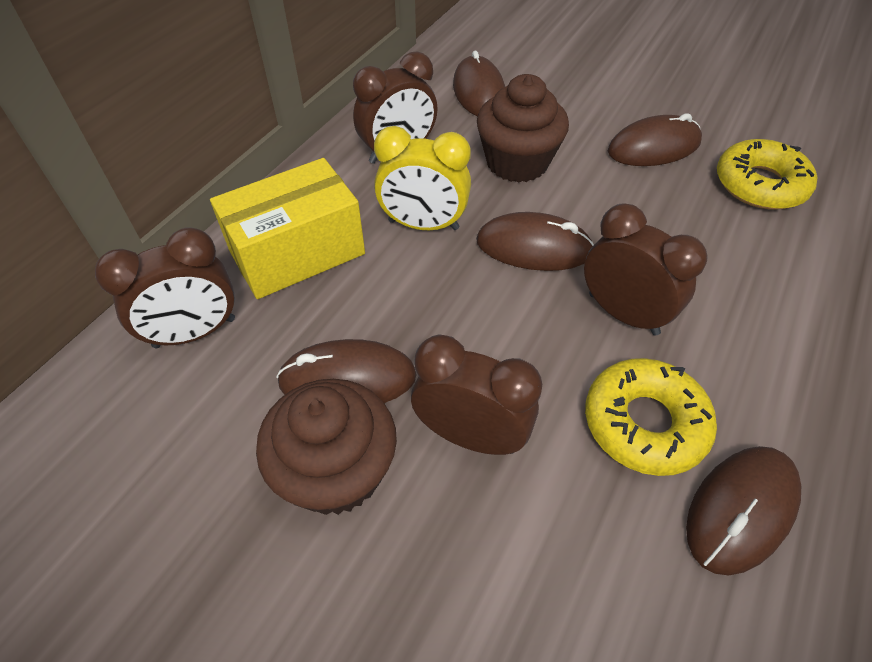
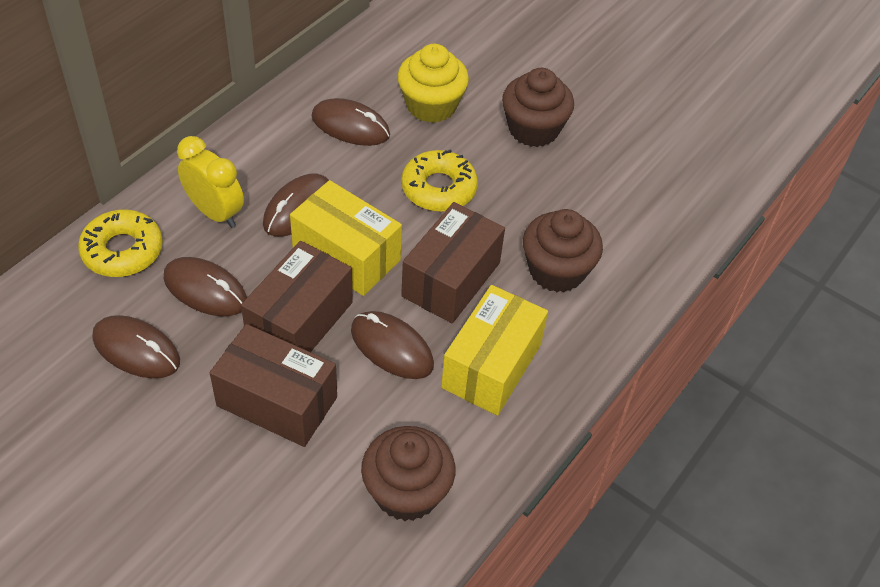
brown box: none = 0 -> [210,324,337,447] [241,241,353,352] [401,202,505,323] = 3
brown clock: [95,228,235,348] [353,51,438,164] [411,335,542,455] [584,203,708,336] = 4 -> none = 0
brown cupcake: [256,379,397,515] [477,74,569,183] = 2 -> [361,426,455,521] [502,68,574,147] [523,209,603,292] = 3
yellow box: [210,158,365,299] = 1 -> [290,180,402,296] [441,285,548,416] = 2
yellow cupcake: none = 0 -> [397,44,469,123] = 1

